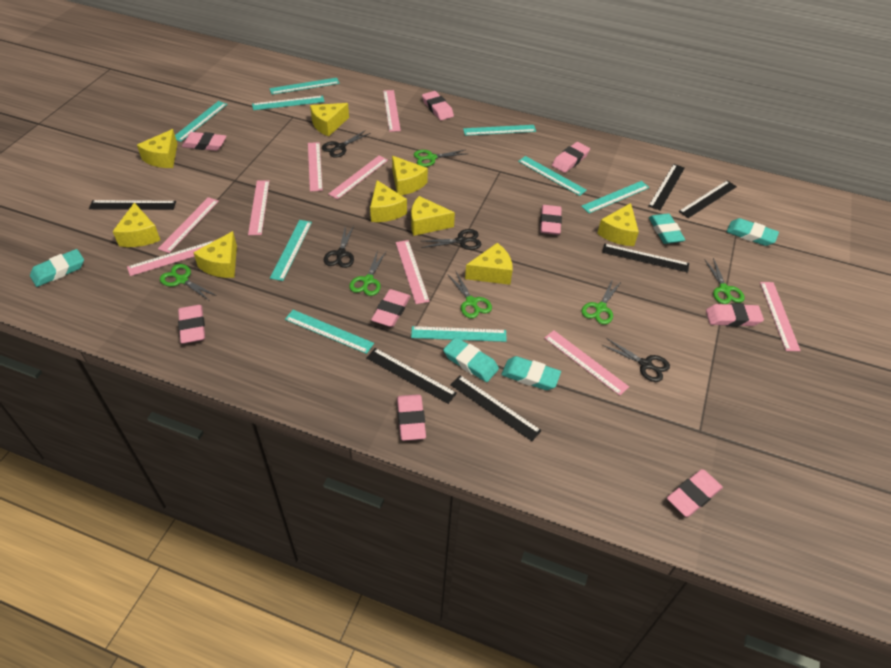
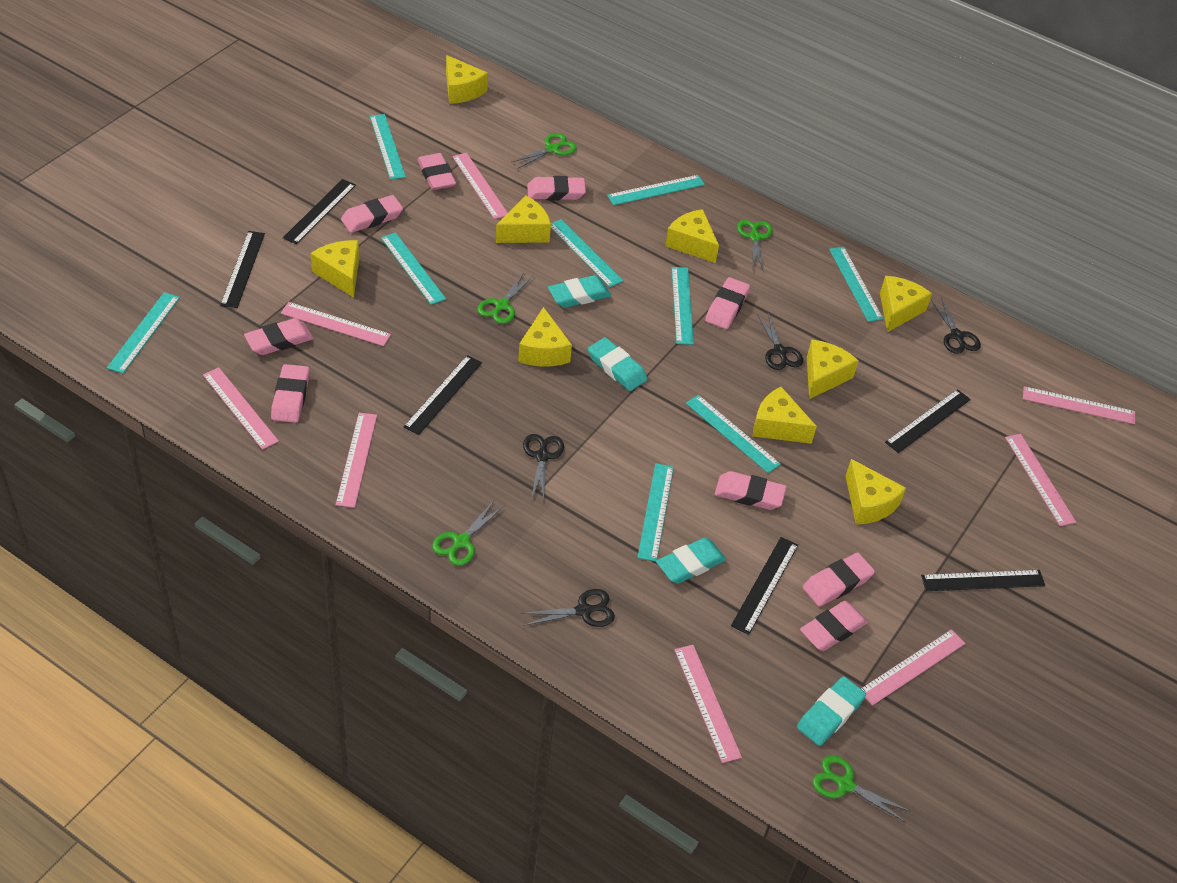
green scissors: [160,264,217,301] [349,250,386,296] [414,150,465,167] [447,272,492,318] [582,279,622,325] [704,258,745,304] = 6 -> [432,500,504,566] [477,272,534,324] [511,133,577,169] [737,220,773,272] [813,755,911,822] = 5
pink ruler: [127,240,215,276] [158,197,219,253] [248,180,269,235] [308,142,323,192] [328,155,388,199] [383,90,401,132] [396,240,430,304] [544,330,629,396] [760,282,801,351] = 9 -> [203,367,279,450] [281,302,391,346] [336,413,377,508] [452,153,508,219] [674,645,742,763] [861,629,965,706] [1005,434,1076,526] [1023,386,1135,424] = 8
turquoise eraser: [30,249,84,287] [443,337,499,382] [501,356,561,390] [649,214,685,244] [726,218,779,246] = 5 -> [548,275,611,308] [588,337,647,391] [656,537,726,584] [797,676,866,746] = 4

